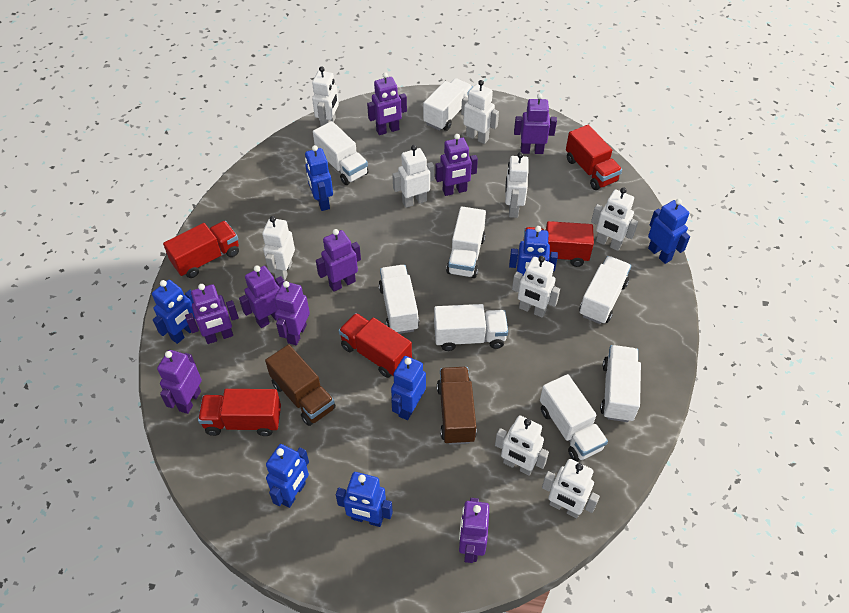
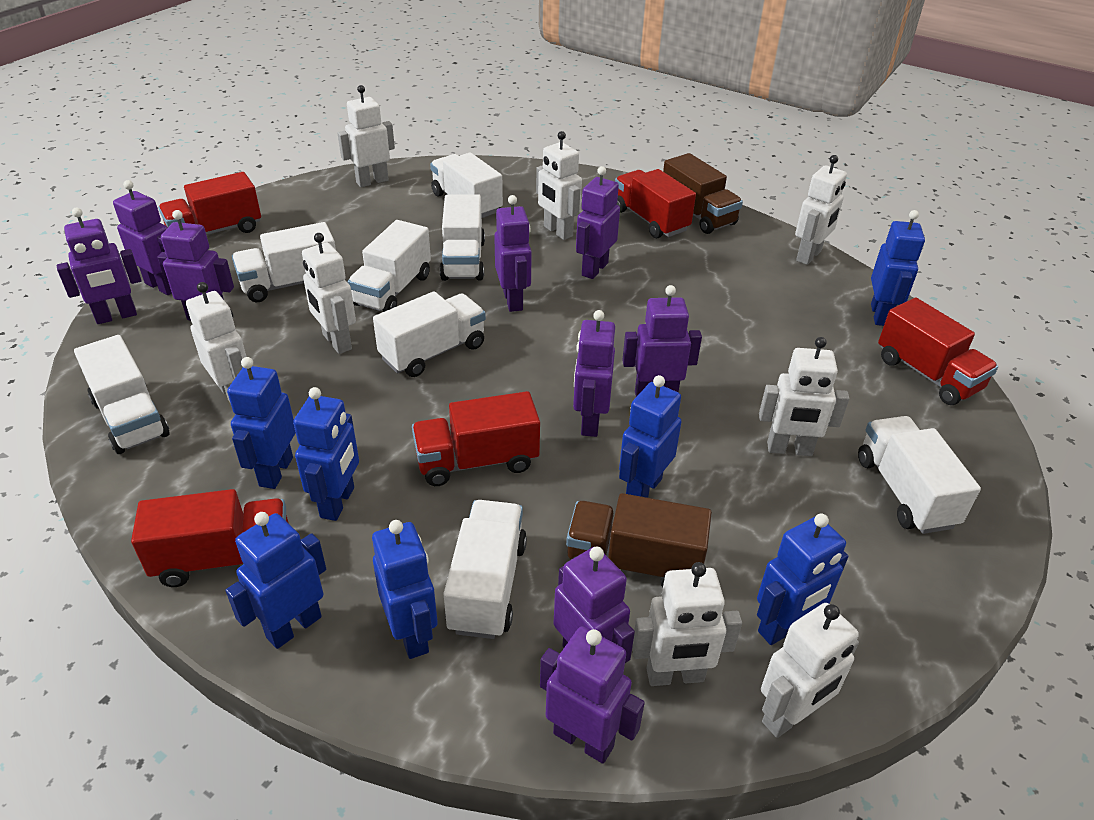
white robot: [262,216,295,281] [312,66,339,126] [392,145,434,208] [461,80,499,144] [495,416,549,476] [505,152,529,218] [512,256,560,318] [542,459,600,518] [591,187,638,251] = 9 -> [186,282,246,402] [302,233,356,354] [338,85,395,187] [536,131,582,240] [632,562,742,686] [759,337,849,456] [761,603,859,738] [795,155,847,265] = 8

